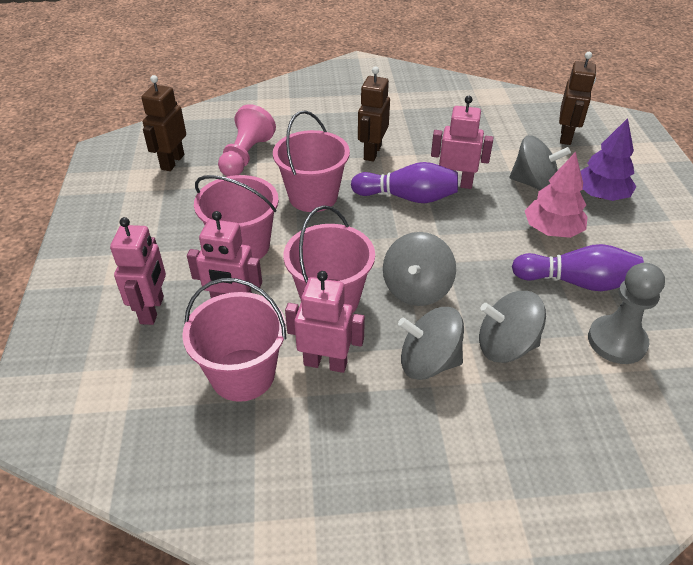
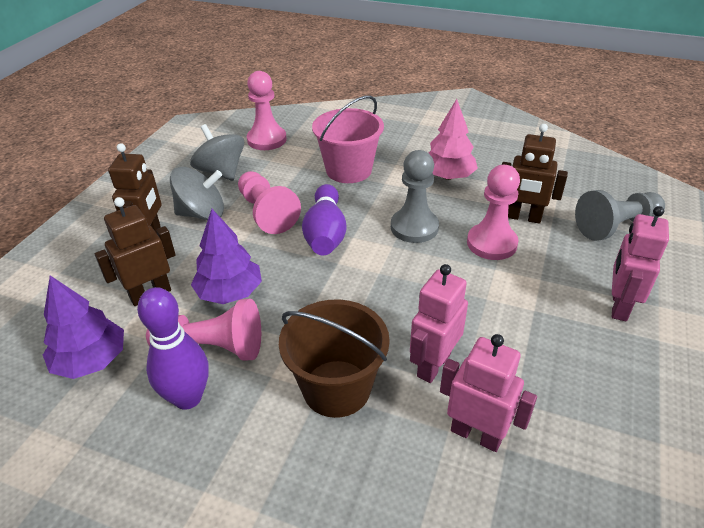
brown bucket: none = 0 -> [279,299,390,418] = 1
grey pawn: [588,263,665,364] = 1 -> [391,150,439,243] [575,190,665,241] = 2
grey spinning top: [383,232,456,306] [398,307,464,380] [479,291,546,363] [510,135,571,190] = 4 -> [170,167,224,220] [190,124,245,181] = 2
pink bucket: [182,278,286,402] [194,175,279,259] [273,110,350,212] [284,205,375,313] = 4 -> [312,96,384,183] = 1
pink pawn: [218,104,276,177] = 1 -> [146,299,261,361] [238,171,301,234] [247,71,287,150] [467,165,520,260] = 4
pink robot: [110,217,166,325] [187,211,262,298] [285,271,365,373] [431,96,493,189] = 4 -> [410,264,468,383] [440,334,537,452] [612,206,669,321] = 3
purple tree: [581,118,637,201] = 1 -> [43,276,124,379] [191,209,262,304] = 2

